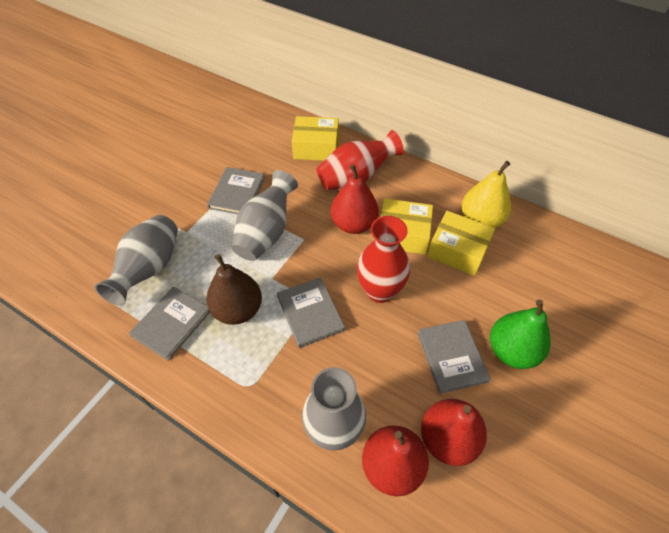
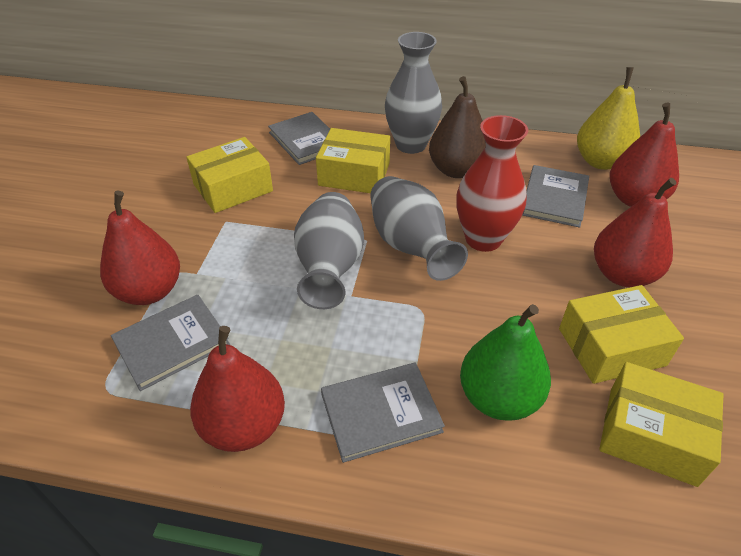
red pear: [331,164,379,234] [362,425,429,496] [421,399,487,466] = 3 -> [100,190,180,305] [190,326,285,452] [594,178,676,287] [610,103,679,207] = 4
red vase: [317,130,404,190] [357,216,410,303] = 2 -> [456,115,528,252] = 1
yellow box: [292,116,339,161] [380,198,433,254] [427,211,495,276] = 3 -> [186,137,273,213] [316,128,390,193] [559,285,684,384] [599,362,723,487] = 4

